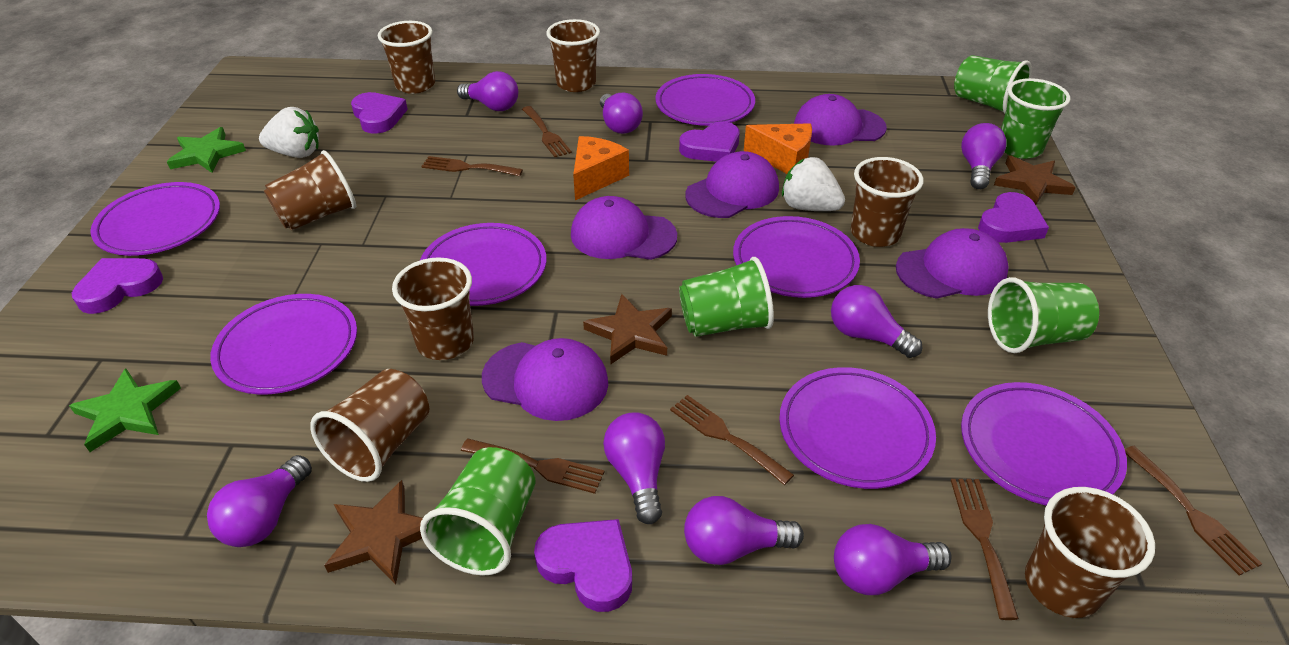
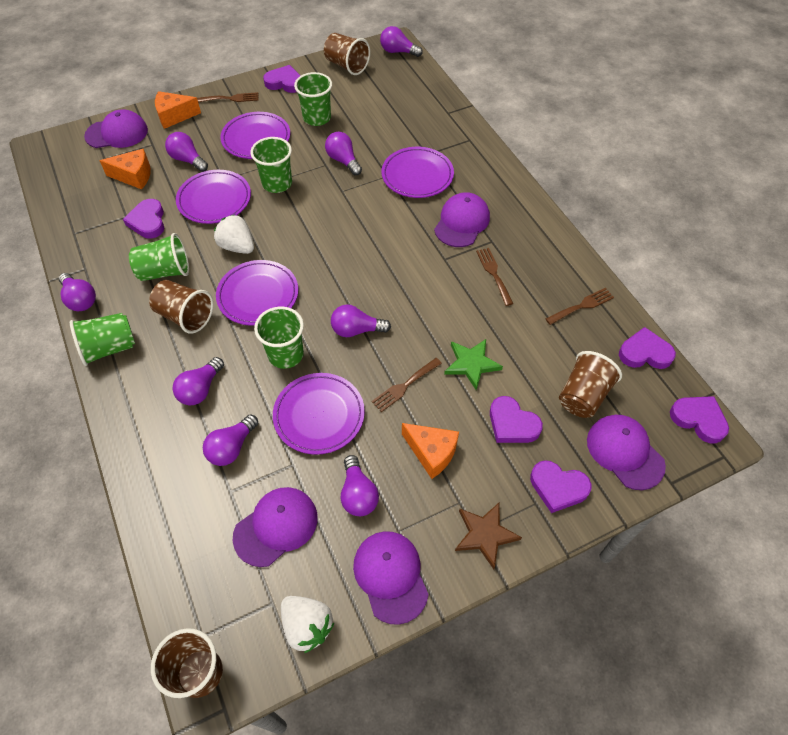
brown cup: [264,150,356,231] [310,369,430,482] [378,21,435,94] [392,257,474,360] [546,19,600,92] [851,157,924,247] [1025,487,1155,618] = 7 -> [149,280,213,334] [151,628,223,698] [324,33,370,75] [559,351,622,418] = 4
brown fork: [421,156,523,176] [461,439,604,494] [522,106,572,157] [670,395,794,485] [951,479,1019,620] [1125,446,1262,576] = 6 -> [197,92,259,103] [372,358,442,412] [476,248,513,306] [546,288,614,325] = 4
brown star: [324,480,423,585] [583,294,672,364] [994,155,1076,205] = 3 -> [455,503,522,569] = 1
green star: [69,368,181,452] [167,127,246,173] = 2 -> [444,339,503,390] = 1
orange cheese: [573,136,629,200] [744,123,812,174] = 2 -> [100,149,151,189] [155,91,201,129] [402,423,459,479] = 3
purple heart: [72,258,163,314] [351,92,408,134] [534,519,632,612] [679,121,740,162] [978,192,1049,243] = 5 -> [123,199,164,239] [263,65,301,93] [490,396,543,443] [530,460,592,513] [619,327,676,369] [670,396,729,444] = 6
purple plate: [90,182,220,256] [210,294,357,394] [420,223,546,306] [655,74,755,126] [733,216,860,298] [779,367,936,489] [961,382,1127,505] = 7 -> [176,170,251,224] [216,260,298,326] [220,112,291,159] [273,373,365,455] [381,147,454,198] = 5

